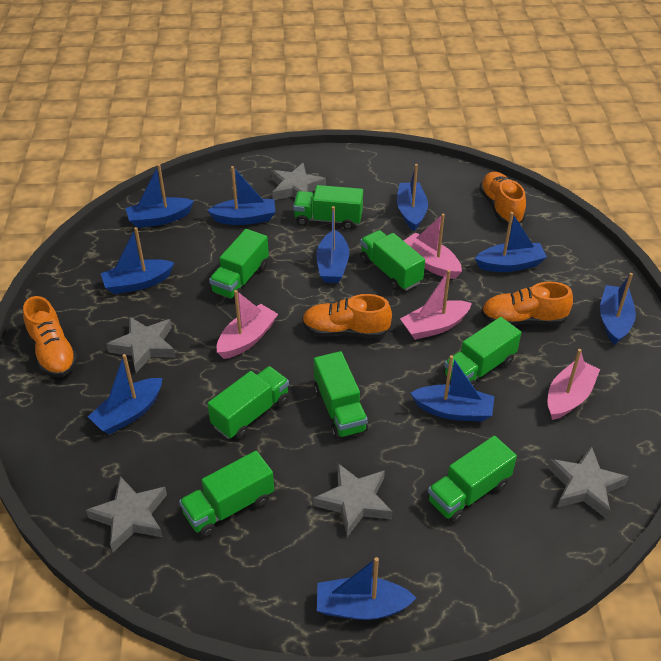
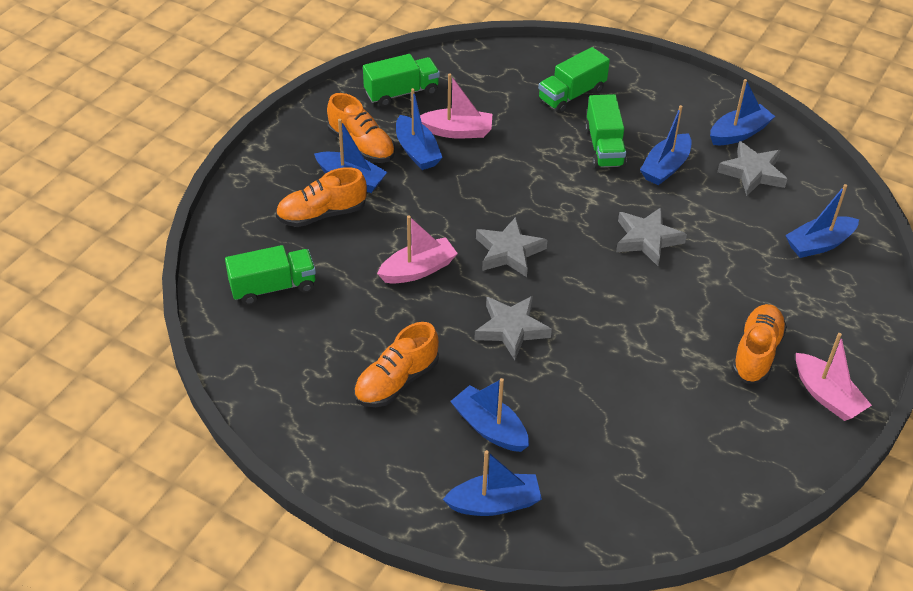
blue boat: [88,354,162,434] [101,227,174,294] [126,164,194,228] [207,166,276,225] [316,206,349,283] [317,557,416,620] [397,164,428,231] [411,355,494,422] [475,212,547,272] [600,273,636,345] = 10 -> [314,119,387,193] [396,88,443,170] [443,450,542,516] [450,378,529,452] [640,105,692,185] [710,79,775,145] [785,184,859,258] = 7
green truck: [179,451,274,537] [207,366,289,439] [209,229,269,301] [293,185,363,230] [314,351,368,439] [360,230,425,291] [428,436,517,523] [444,317,521,388] = 8 -> [225,245,316,305] [363,54,440,107] [538,47,610,113] [585,94,627,169] = 4
grey star: [86,476,167,552] [106,316,176,373] [271,163,326,200] [313,463,393,537] [548,446,629,519] = 5 -> [474,296,552,360] [476,217,547,277] [616,207,687,266] [717,141,787,196] = 4
pink boat: [217,290,278,359] [400,270,472,340] [404,214,462,279] [548,349,600,420] = 4 -> [377,215,458,284] [420,73,492,139] [796,333,872,421] = 3

